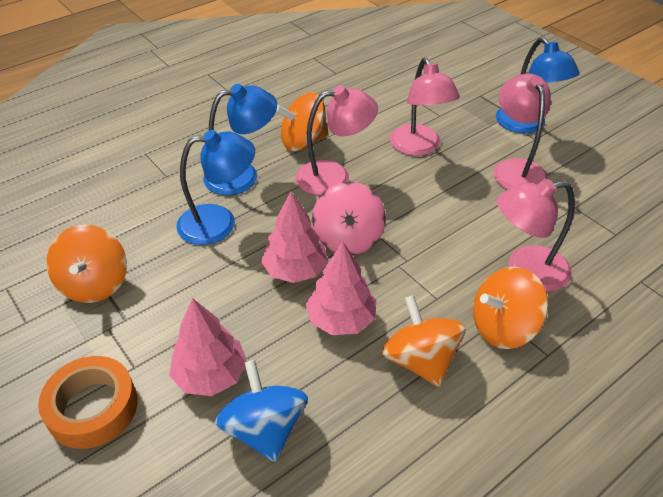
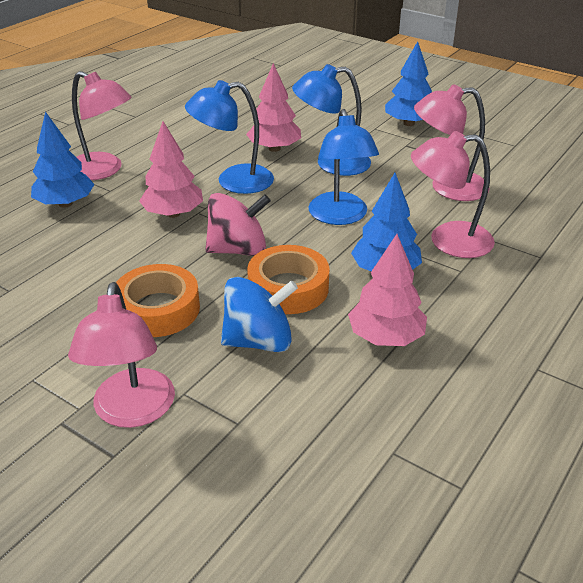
blue tree: none = 0 -> [31,111,95,208] [351,173,422,271] [385,41,432,126] = 3
orange spinning top: [46,225,127,303] [276,92,329,151] [382,295,466,387] [473,267,548,349] = 4 -> none = 0
orange tape: [38,356,138,449] = 1 -> [116,264,200,337] [247,245,329,314] = 2

